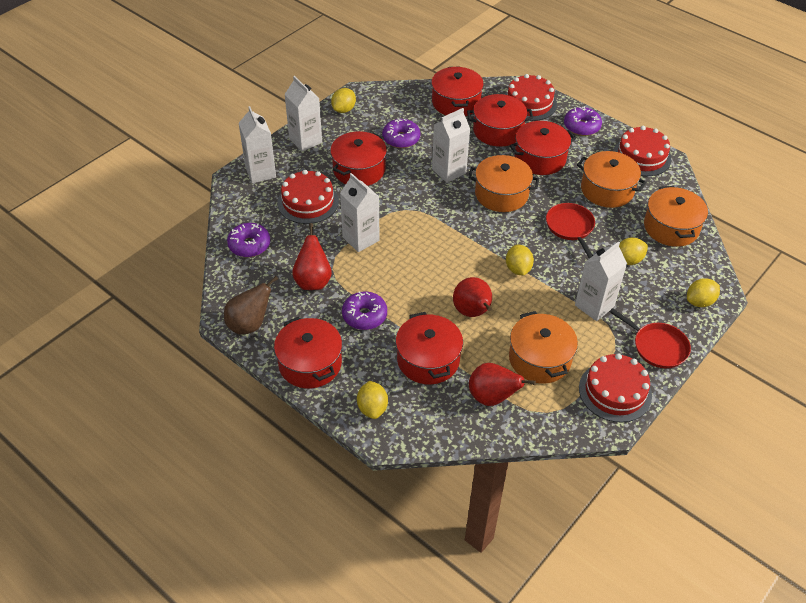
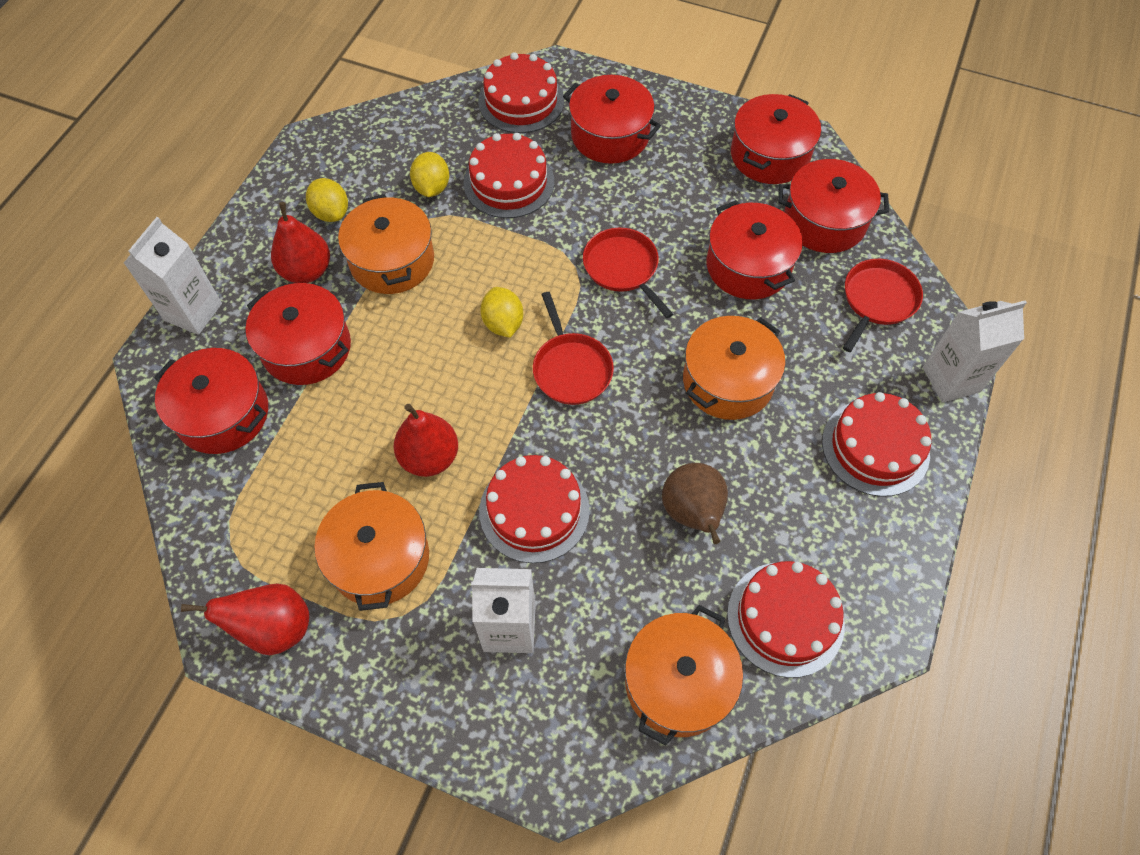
purple donut: [227,223,270,257] [342,291,387,330] [382,118,420,148] [564,106,602,136] = 4 -> none = 0
red cake: [277,170,339,224] [505,74,557,121] [579,353,652,423] [613,126,671,176] = 4 -> [463,133,554,218] [478,52,564,133] [479,455,590,563] [727,561,845,678] [822,392,931,497] = 5
red pan: [546,203,595,259] [609,308,691,368] = 2 -> [533,292,614,405] [583,228,673,318] [843,259,923,352] = 3
white carton: [239,106,276,183] [284,76,322,152] [340,173,380,252] [432,108,470,183] [575,241,627,321] = 5 -> [124,217,222,335] [471,568,536,653] [923,300,1027,403] = 3
yellow lemon: [331,88,356,113] [357,381,388,419] [506,245,534,275] [619,237,648,265] [687,278,720,307] = 5 -> [306,178,348,222] [410,152,449,197] [480,287,523,338] = 3

